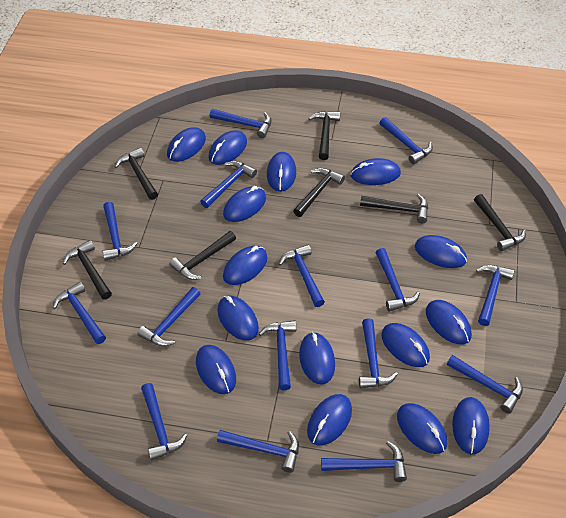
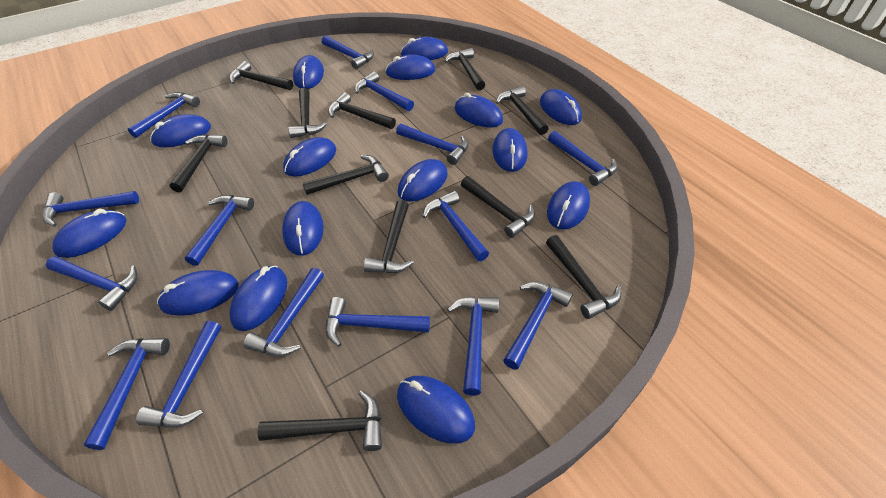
black hammer: [63,240,112,300] [115,148,158,200] [169,231,236,280] [293,168,345,217] [308,111,340,160] [360,194,428,224] [474,194,526,251] = 7 -> [169,134,227,192] [229,61,293,90] [258,390,382,451] [288,88,327,138] [303,155,389,195] [328,92,396,129] [364,200,414,273] [445,48,485,90] [461,176,535,238] [496,86,549,135] [546,235,621,319] = 11

